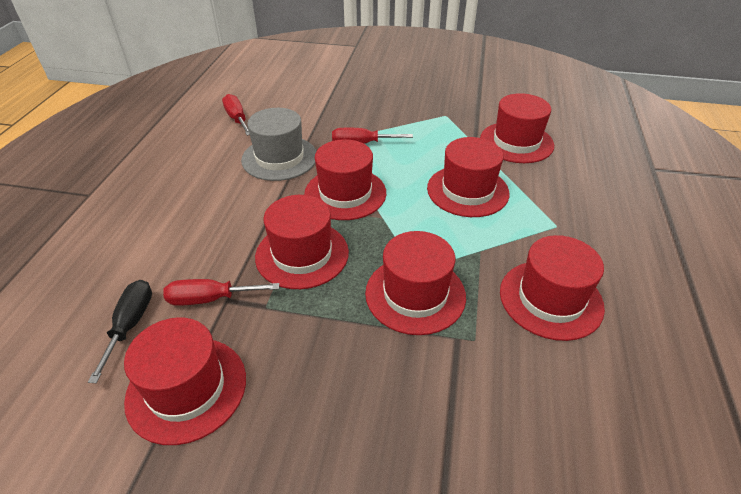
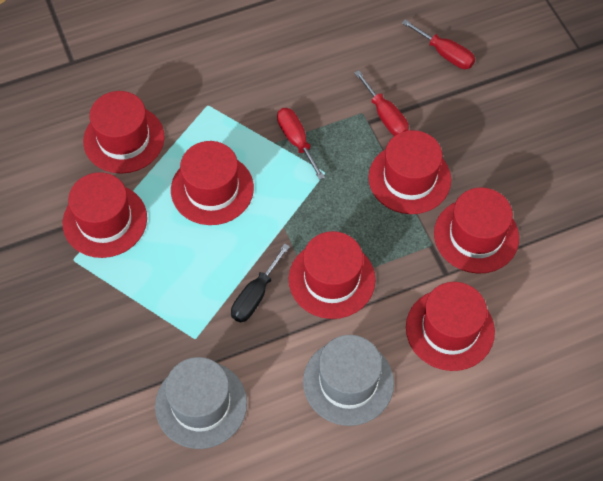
grey hat: [241,108,316,181] = 1 -> [155,357,247,449] [303,335,394,426] = 2

